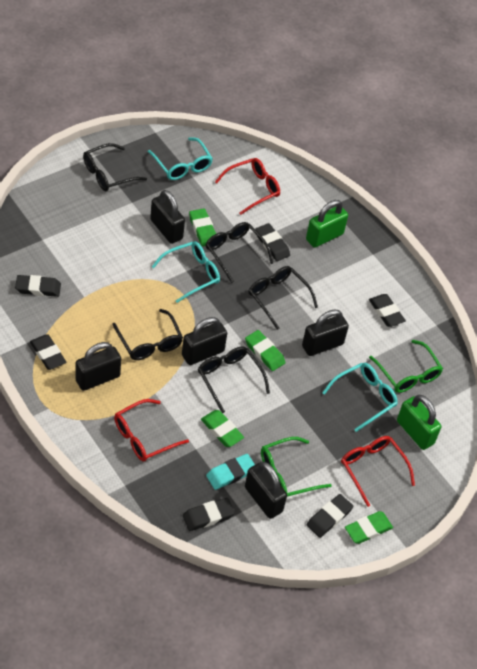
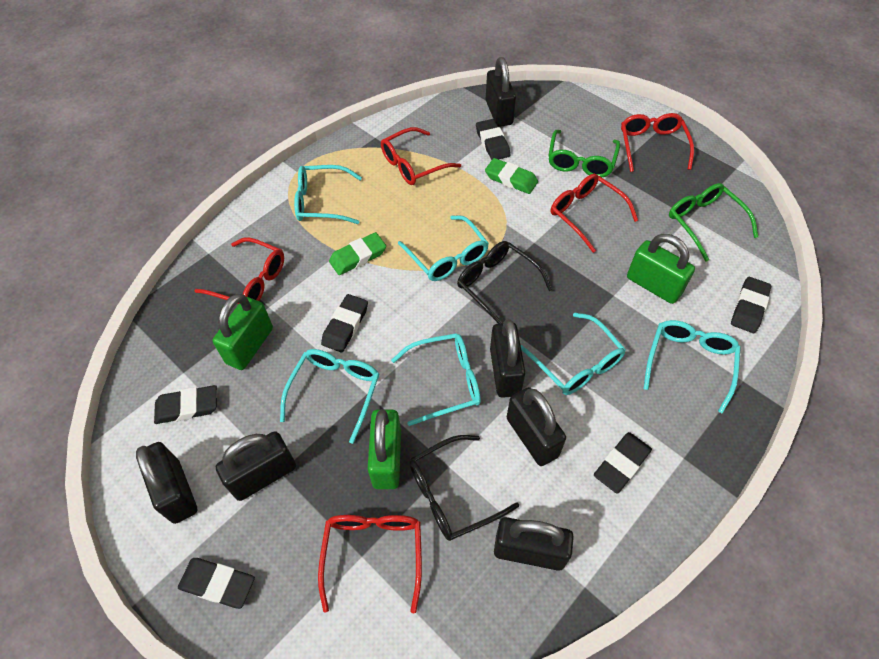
black glasses: [83,143,147,191] [112,309,183,360] [198,346,270,413] [206,222,273,283] [249,266,318,330] = 5 -> [409,435,519,541] [457,241,553,324] = 2
black padlock: [75,342,121,391] [150,190,185,244] [182,317,227,365] [245,462,287,519] [302,309,349,356] = 5 -> [136,442,197,524] [216,431,296,501] [486,57,516,127] [490,320,526,398] [494,517,574,571] [507,387,566,466] = 6
green eraser: [189,208,216,246] [201,410,244,447] [245,330,285,371] [345,511,393,544] = 4 -> [329,232,386,275] [485,158,538,194] = 2
green padlock: [306,200,348,248] [397,395,441,450] = 2 -> [213,294,273,370] [368,410,401,489] [627,234,695,304] = 3
red glasses: [114,399,189,462] [215,158,280,215] [341,436,415,507] = 3 -> [194,237,284,304] [318,515,422,614] [381,127,461,185] [551,174,638,253] [621,113,694,172] = 5
turquoise eraser: [206,454,255,490] = 1 -> none = 0
turquoise glasses: [148,137,213,180] [151,241,220,303] [322,363,398,432] = 3 -> [280,349,379,444] [294,165,362,224] [391,333,481,426] [398,215,489,281] [521,313,626,395] [643,320,741,414] = 6

